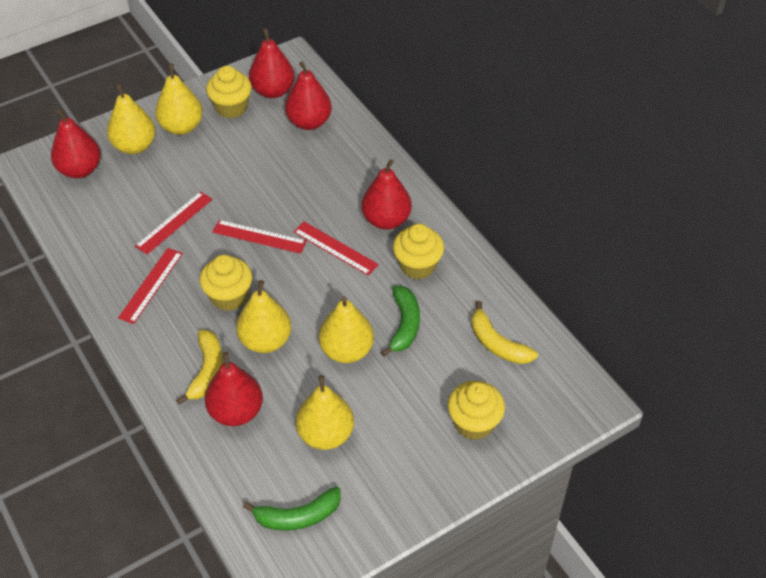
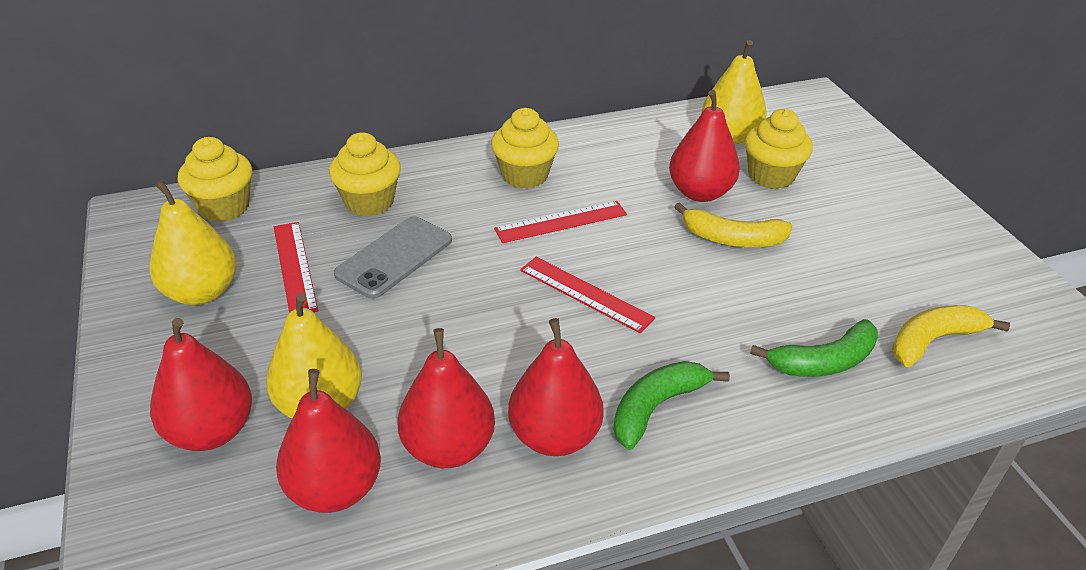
grey phone: none = 0 -> [334,216,452,299] = 1
red ruler: [118,248,183,324] [135,191,213,254] [213,220,307,254] [293,222,379,275] = 4 -> [274,222,318,313] [494,201,627,243] [520,257,655,333] = 3
yellow pear: [107,83,156,154] [155,64,203,135] [236,280,291,353] [296,375,354,450] [319,296,374,363] = 5 -> [149,180,236,305] [266,293,362,418] [702,40,767,145] = 3

